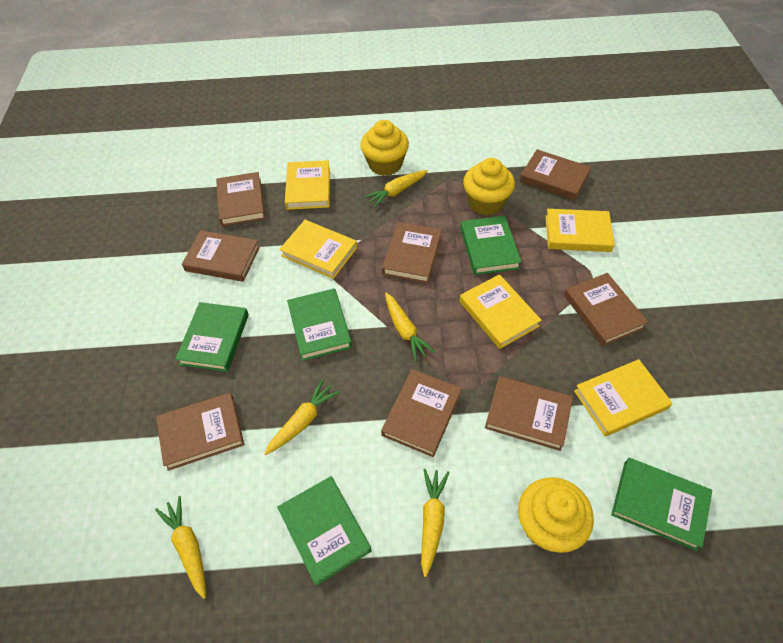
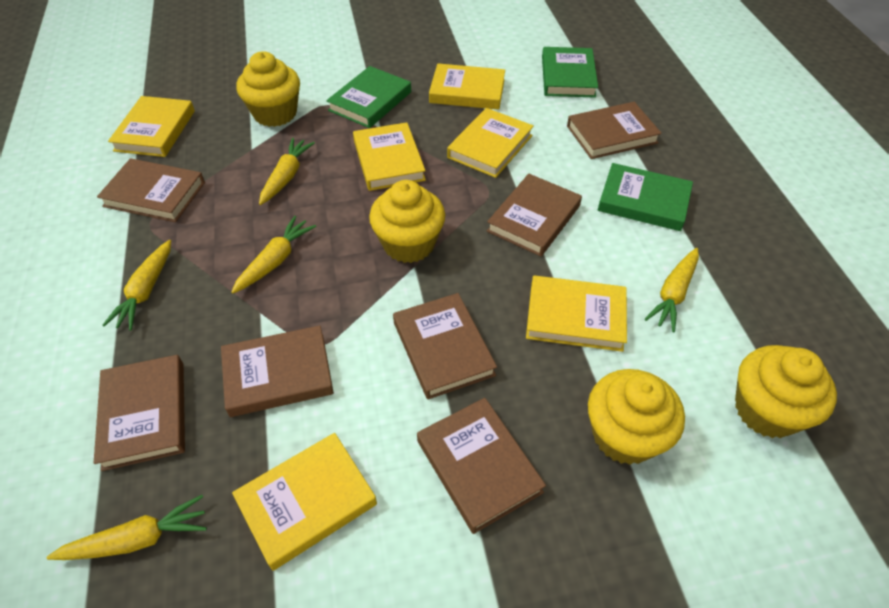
brown book: [156,393,244,471] [182,230,260,282] [216,172,265,226] [381,369,462,457] [382,222,442,283] [485,376,573,451] [520,149,591,200] [564,273,648,346] = 8 -> [94,355,185,471] [97,158,205,222] [221,326,334,417] [393,293,497,400] [417,398,546,534] [487,174,582,257] [567,102,662,159] = 7
green book: [175,302,249,372] [277,476,372,586] [287,288,352,361] [460,216,521,275] [611,458,712,551] = 5 -> [326,66,411,128] [542,47,598,98] [598,163,693,231] = 3
yellow book: [279,220,357,279] [285,160,330,210] [459,274,542,349] [545,209,615,252] [574,359,672,437] = 5 -> [108,96,195,157] [232,433,377,570] [353,122,426,191] [429,63,505,110] [447,108,534,178] [526,276,627,352] = 6
yellow cupcake: [360,120,409,176] [463,158,515,216] [518,477,594,553] = 3 -> [237,51,300,127] [369,180,445,263] [588,369,685,465] [735,345,837,438] = 4

